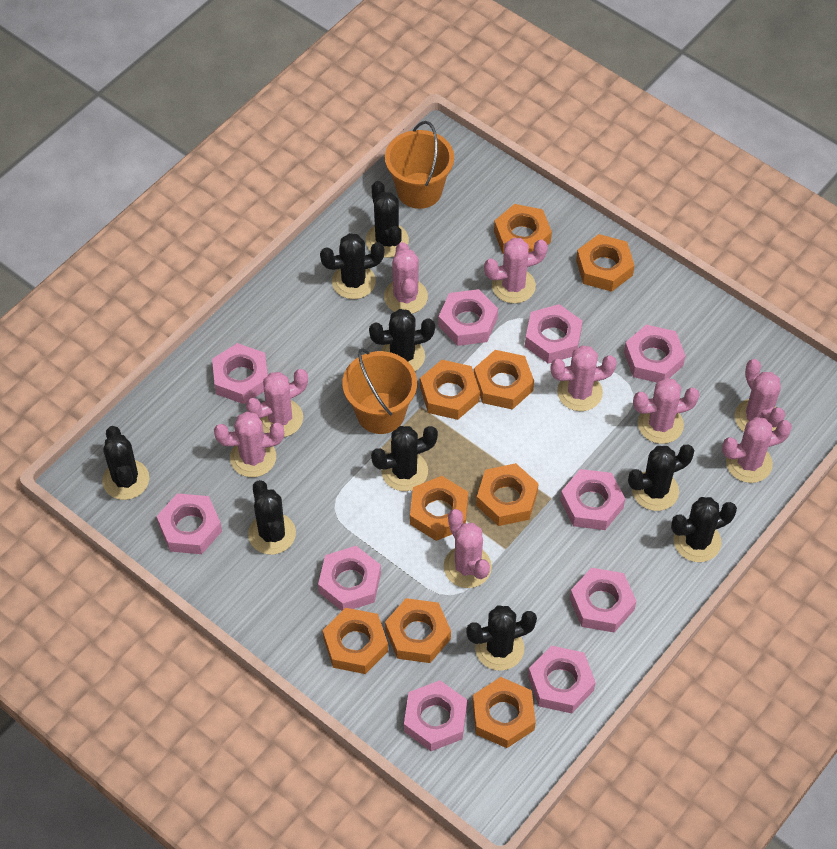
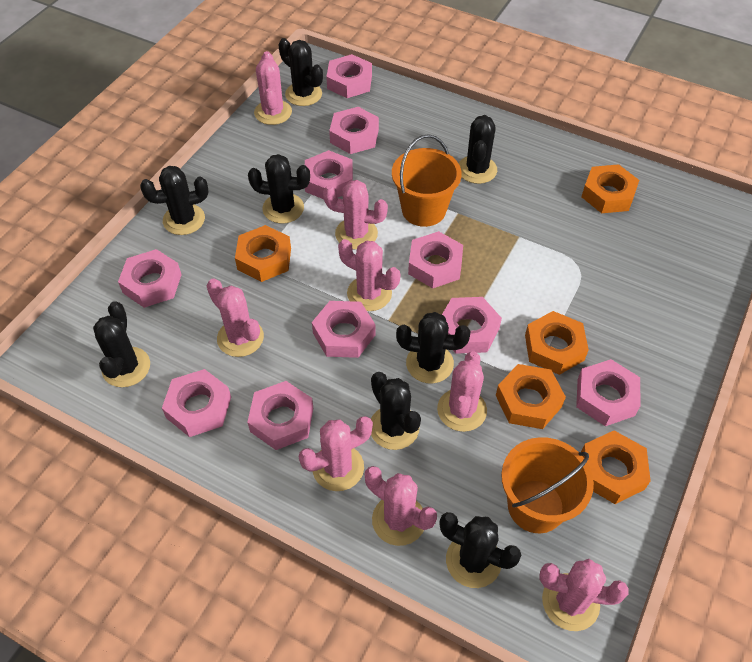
black cactus: [102,426,149,500] [248,480,296,555] [320,233,384,299] [366,181,409,258] [369,309,435,371] [371,426,438,491] [466,605,537,671] [628,445,694,511] [671,497,737,562] = 9 -> [93,301,150,387] [140,166,209,235] [248,154,310,223] [278,38,323,106] [371,372,421,450] [396,312,471,383] [440,512,521,588] [458,115,497,184] = 8
orange nut: [323,608,388,674] [385,598,451,663] [410,476,468,541] [420,360,480,420] [473,677,536,748] [474,350,534,410] [476,463,539,526] [494,204,552,254] [576,234,635,292] = 9 -> [235,225,291,282] [496,364,566,429] [525,311,589,375] [581,164,639,213] [581,431,651,504] = 5
pink cactus: [214,411,284,477] [246,369,308,437] [384,242,428,314] [443,509,492,588] [484,238,548,303] [551,345,617,411] [633,378,700,444] [722,417,792,483] [735,359,785,432] = 9 -> [207,278,264,357] [254,51,292,125] [299,416,373,491] [323,180,388,250] [338,239,400,311] [365,466,437,546] [437,351,487,432] [539,559,629,631] = 8

